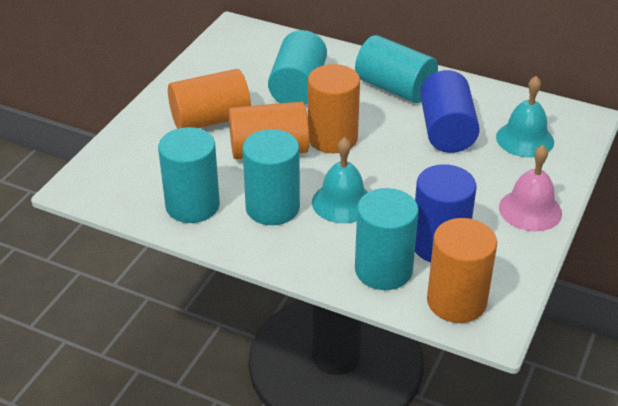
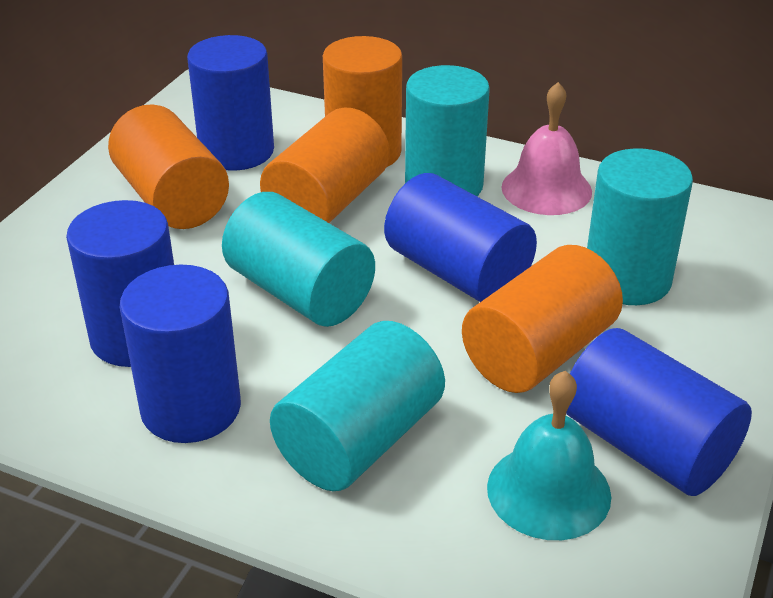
blue cylinder: [415,164,477,262] [420,70,480,153] = 2 -> [66,200,174,367] [120,265,241,443] [187,35,274,171] [384,173,537,302] [566,328,752,496] = 5
turquoise bell: [312,137,368,223] [496,76,554,157] = 2 -> [487,371,611,540] = 1
turquoise cylinder: [158,127,220,223] [242,129,300,225] [268,30,327,105] [355,35,438,103] [355,188,419,290] = 5 -> [222,192,375,327] [270,321,445,491] [405,65,490,196] [587,148,693,305] = 4

